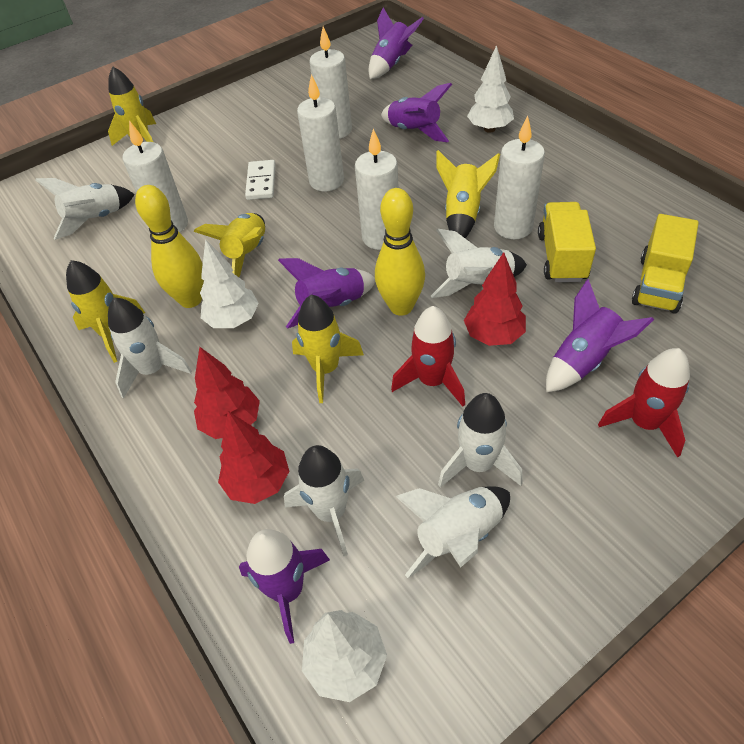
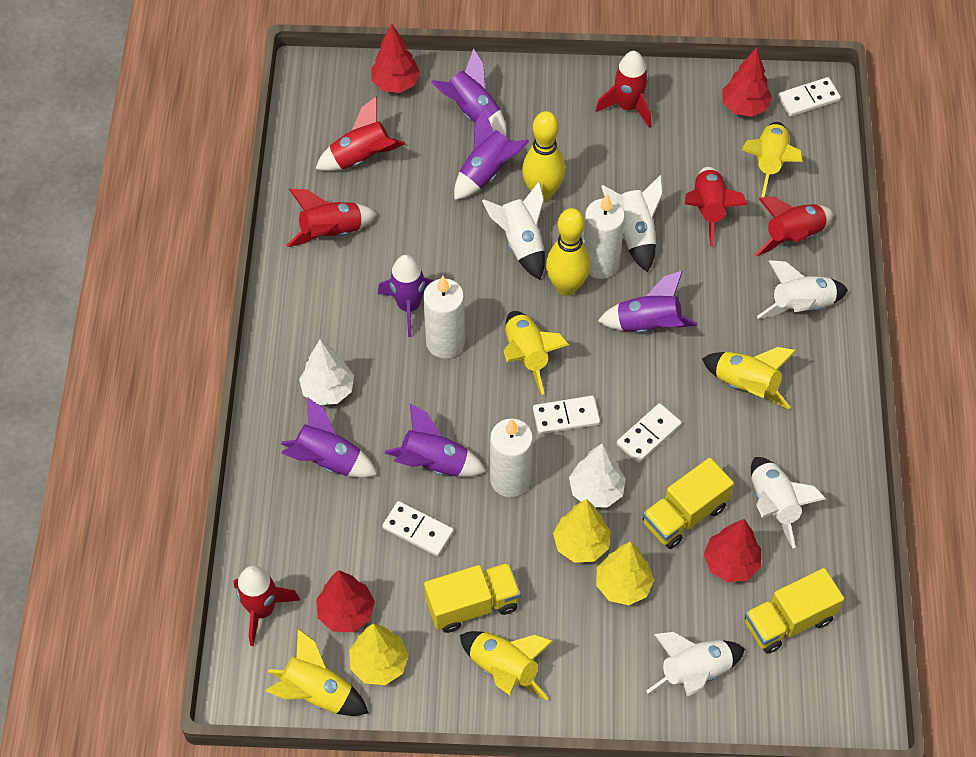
purple rocket: [239,529,330,644] [278,258,375,329] [368,8,424,79] [381,83,452,142] [546,279,654,392] = 5 -> [281,398,377,478] [378,255,435,337] [385,403,486,477] [431,49,507,137] [454,109,529,200] [598,271,697,333] = 6
red rocket: [391,306,465,406] [598,348,690,458] = 2 -> [234,566,300,646] [287,189,377,247] [316,97,405,171] [595,51,651,128] [685,167,748,247] [755,196,833,256] = 6
red tree: [194,347,260,439] [218,411,289,504] [464,252,526,346] = 3 -> [316,570,375,632] [371,24,420,93] [704,519,761,583] [722,47,772,117] = 4
white candle: [123,120,188,233] [297,74,344,191] [309,26,352,139] [355,129,399,250] [494,116,545,239] = 5 -> [423,276,465,359] [490,419,533,497] [583,194,625,279] = 3
white domino: [245,160,276,200] = 1 -> [382,501,454,556] [533,396,600,434] [617,403,682,463] [778,77,841,117] = 4
white rocket: [35,178,135,240] [108,298,192,399] [284,445,364,556] [395,486,510,578] [431,229,527,298] [438,393,523,488] = 6 -> [482,182,545,279] [601,175,663,272] [646,632,745,696] [751,457,826,548] [757,260,848,319] = 5
white tree: [200,239,259,328] [302,610,387,702] [467,45,514,133] = 3 -> [299,339,354,405] [569,443,626,507] = 2
yellow tree: none = 0 -> [349,624,409,685] [553,499,611,563] [596,542,654,605] = 3
yellow truck: [538,202,596,282] [632,214,699,314] = 2 -> [424,563,521,633] [643,458,734,549] [745,568,844,654] = 3

